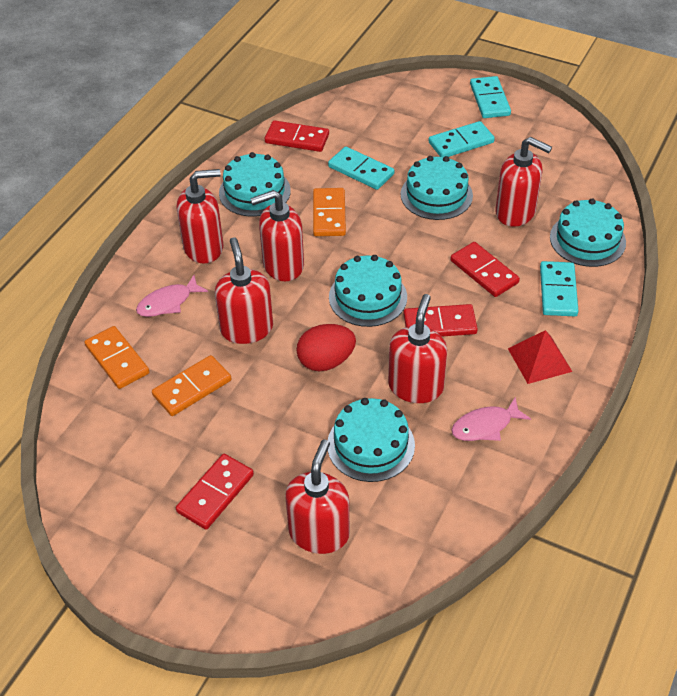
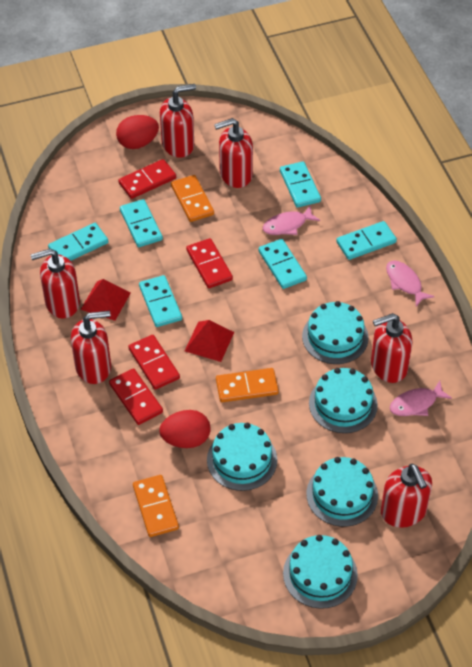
pink fish: [136,275,208,317] [451,397,531,441] = 2 -> [262,206,320,235] [386,260,435,306] [390,381,452,416] = 3
red egg: [296,324,356,371] = 1 -> [116,115,159,149] [159,410,211,448] = 2
red pyramid: [508,330,572,384] = 1 -> [80,279,131,321] [185,320,234,362] = 2
turquoise domino: [328,147,394,190] [428,121,495,157] [470,76,511,118] [540,261,578,316] = 4 -> [48,223,108,261] [120,199,163,247] [139,275,182,327] [258,239,307,289] [280,161,321,208] [336,221,397,260] = 6

